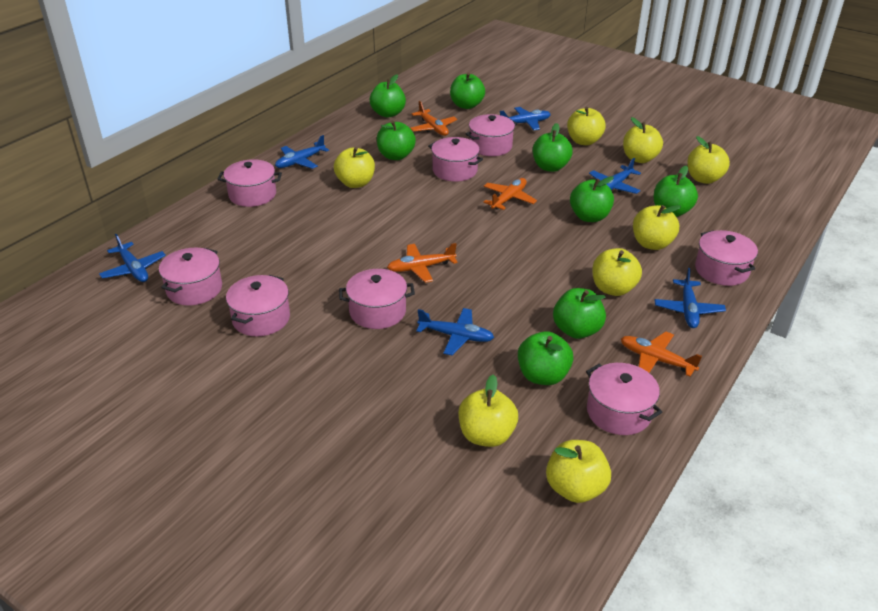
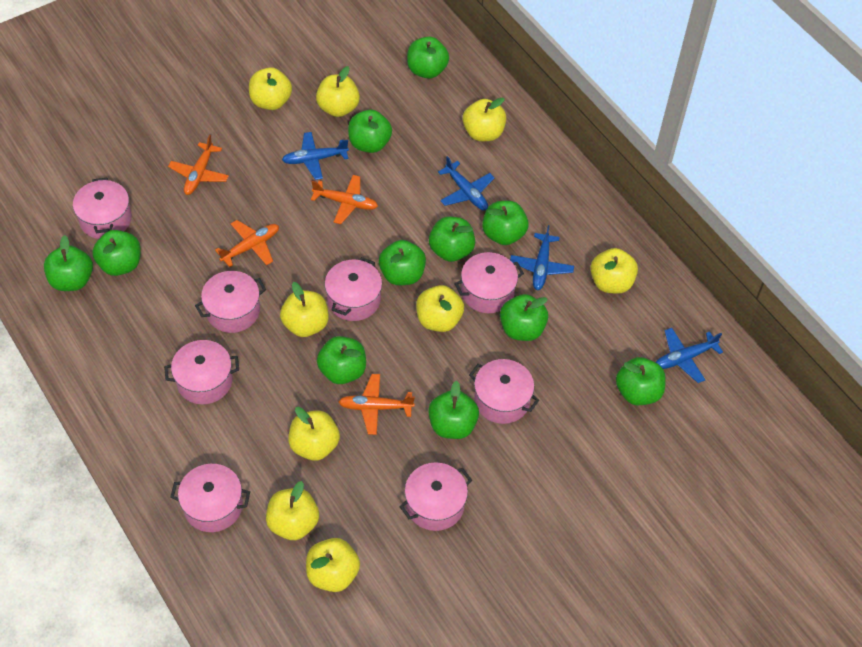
blue plane: [99,234,166,282] [275,135,329,169] [416,308,494,355] [500,107,551,130] [589,158,641,194] [655,268,726,328] = 6 -> [282,132,349,180] [438,156,495,210] [510,225,574,290] [656,328,723,383] = 4
green apple: [370,74,406,118] [377,121,416,160] [450,73,485,109] [518,331,573,385] [533,123,573,172] [553,288,606,339] [570,176,614,222] [654,166,698,217] = 8 -> [44,235,93,291] [92,230,141,276] [317,336,366,384] [348,110,392,153] [379,240,426,285] [407,37,449,79] [428,381,479,439] [429,217,475,262] [482,201,529,245] [500,294,548,341] [616,357,666,405] = 11
yellow apple: [334,147,375,188] [459,374,518,447] [546,440,611,503] [567,107,606,145] [592,248,642,296] [623,117,663,163] [633,205,681,250] [687,136,730,184] = 8 -> [249,67,292,110] [266,481,319,540] [280,282,329,337] [288,407,340,461] [306,538,360,592] [316,66,360,117] [416,285,464,332] [463,98,506,141] [590,248,638,294] = 9

